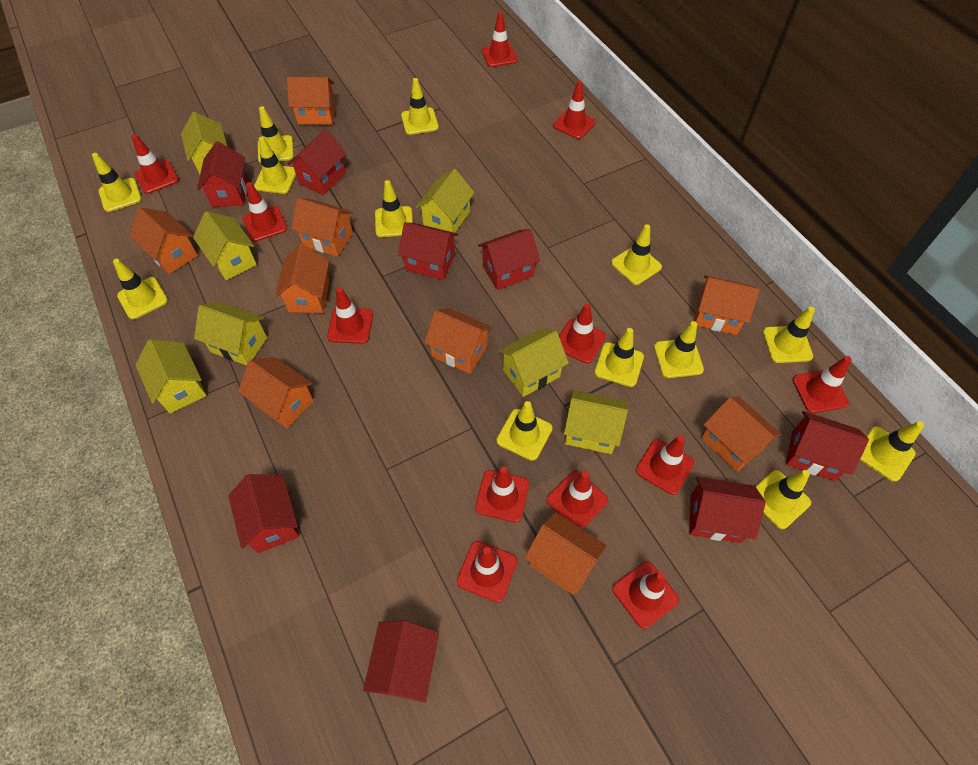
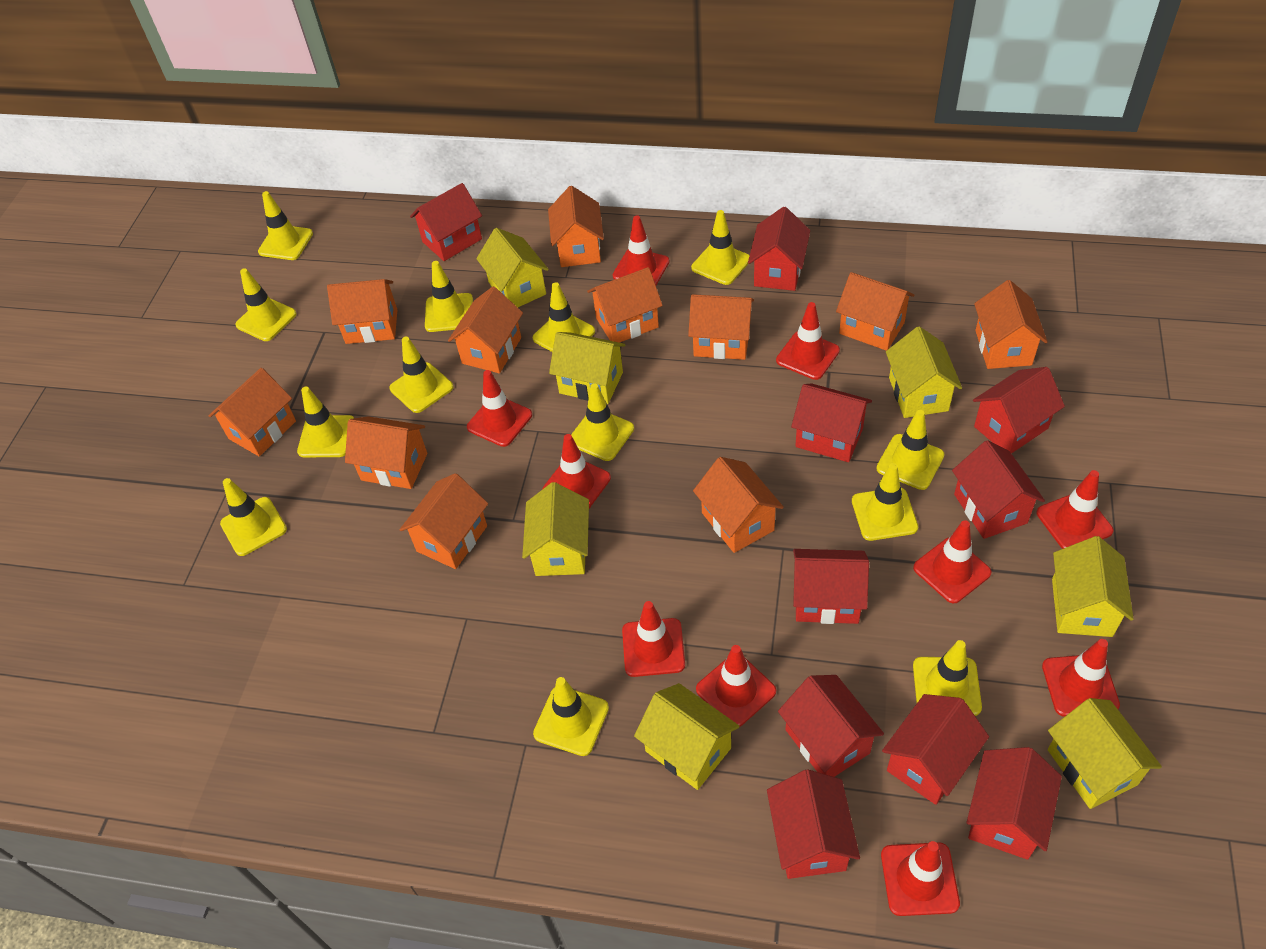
orange house: [129,207,198,274] [238,357,314,428] [275,244,330,313] [287,77,336,125] [291,198,353,257] [424,308,492,374] [525,512,607,595] [695,275,760,335] [701,396,781,472] = 9 -> [209,368,296,456] [327,279,397,344] [345,416,427,489] [400,473,488,569] [448,286,523,373] [548,186,604,267] [587,267,663,343] [688,294,754,360] [693,457,784,553] [836,272,914,351] [974,280,1048,369] = 11
red house: [197,141,248,207] [228,474,299,553] [288,129,347,195] [363,620,439,703] [398,222,458,280] [478,229,540,290] [689,477,766,543] [786,411,869,481] = 8 -> [410,183,482,261] [748,207,810,291] [767,770,860,879] [778,675,884,777] [791,383,872,462] [793,549,869,624] [882,694,989,805] [952,440,1045,539] [967,747,1062,860] [973,367,1065,454] = 10
red traffic cone: [132,134,179,194] [243,182,287,242] [327,287,373,344] [457,541,518,603] [475,466,529,522] [482,12,518,67] [546,471,608,529] [553,81,596,139] [559,303,606,364] [612,561,679,629] [636,435,694,495] [793,356,852,413] = 12 -> [467,370,532,447] [542,434,611,508] [613,215,670,285] [622,601,685,677] [696,645,776,727] [776,302,840,380] [881,841,960,916] [913,520,991,603] [1036,470,1113,549] [1042,639,1120,717] = 10

